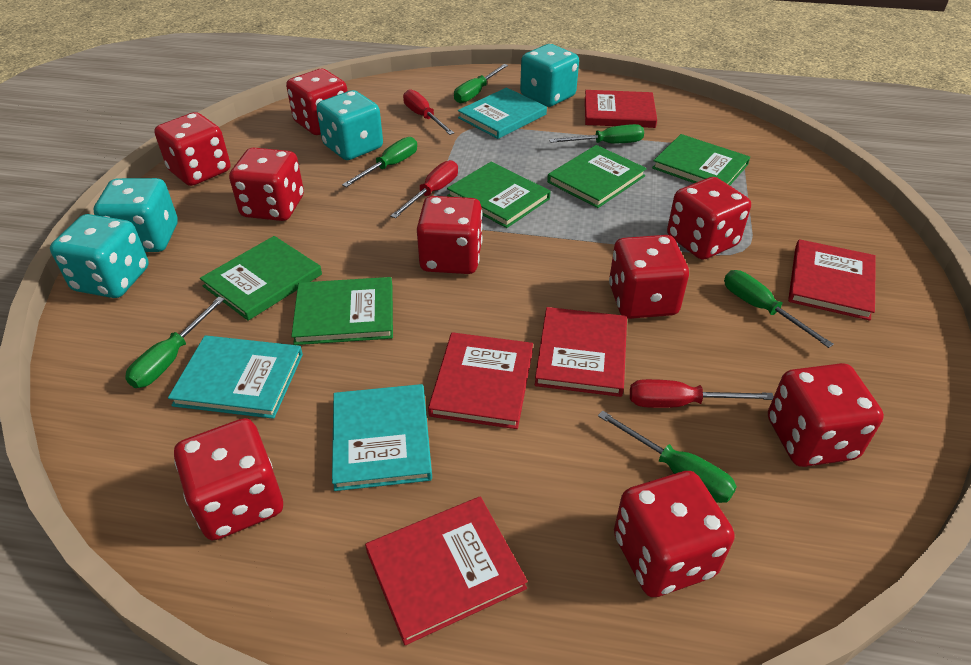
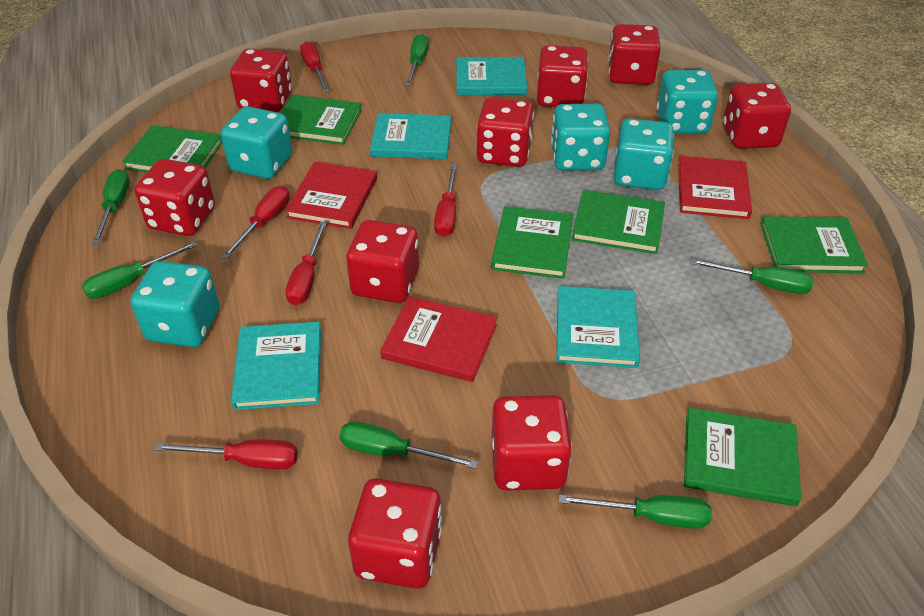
green book: [200,236,322,321] [291,277,393,345] [447,162,551,228] [547,145,647,208] [652,134,750,185] = 5 -> [122,125,222,172] [281,95,362,145] [491,206,573,279] [572,190,665,254] [684,408,801,507] [761,216,868,273] = 6
red book: [365,497,528,645] [428,332,533,429] [535,307,627,397] [585,90,657,128] [788,239,876,321] = 5 -> [285,162,377,229] [380,296,497,382] [678,156,752,219] = 3
red screwdriver: [390,160,458,218] [403,89,454,135] [630,379,774,408] = 3 -> [155,439,298,469] [221,186,289,259] [286,221,327,305] [300,41,329,92] [434,164,457,237] = 5
turquoise book: [168,335,303,419] [332,384,432,491] [458,87,547,139] = 3 -> [231,322,321,410] [370,113,451,159] [456,57,527,95] [556,286,640,368] = 4
turquoise dice: [50,214,149,298] [94,178,178,252] [316,90,383,160] [520,44,579,107] = 4 -> [131,261,219,347] [221,106,292,179] [551,104,610,171] [614,118,674,190] [656,70,718,134] = 5

